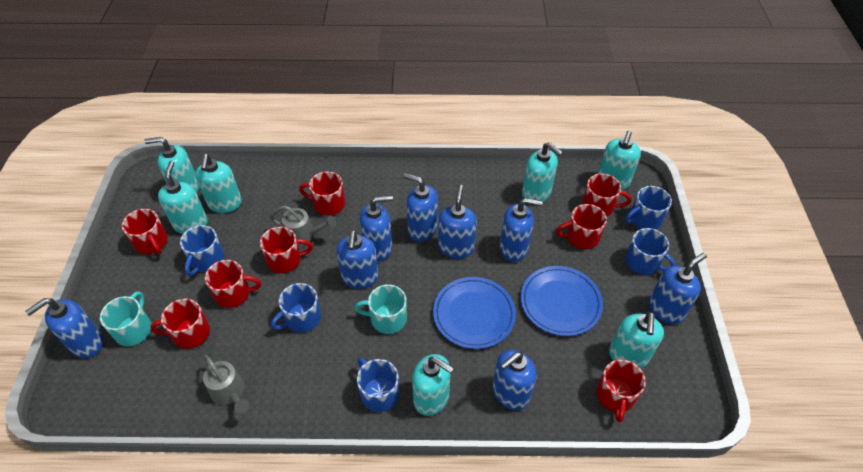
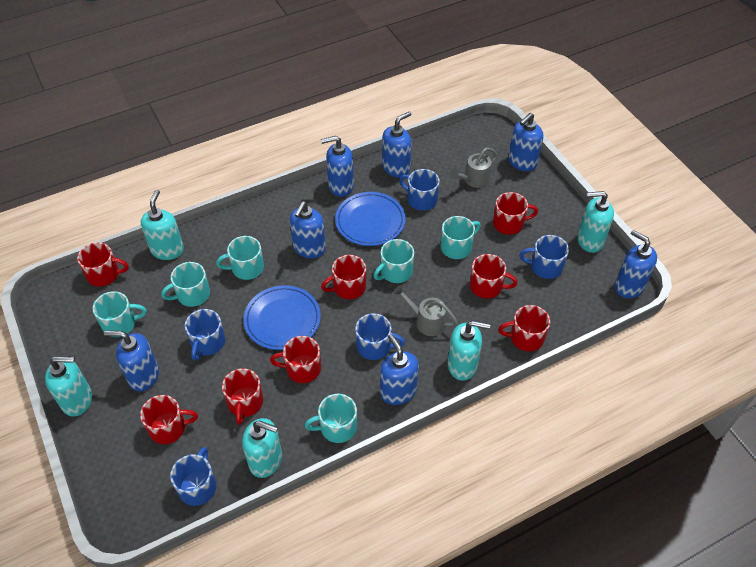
blue soap dispenser: [25,298,103,358] [336,230,379,289] [360,196,393,261] [403,173,438,242] [438,185,477,259] [493,350,537,410] [500,198,543,262] [649,253,707,324] = 8 -> [104,331,159,391] [290,201,326,258] [321,136,354,197] [380,334,419,405] [382,111,412,178] [508,113,543,171] [615,230,657,298] = 7
turquoise mug: [100,291,151,346] [355,284,407,334] = 2 -> [93,291,147,337] [161,262,210,307] [216,236,264,280] [304,394,357,443] [374,239,414,283] [441,216,481,259] = 6
turquoise soap dispenser: [144,137,199,193] [158,161,208,234] [195,154,242,213] [412,354,454,416] [522,142,563,202] [598,131,641,190] [609,312,664,368] = 7 -> [45,356,92,417] [141,190,184,260] [242,418,282,478] [448,320,490,381] [577,191,614,253] = 5

